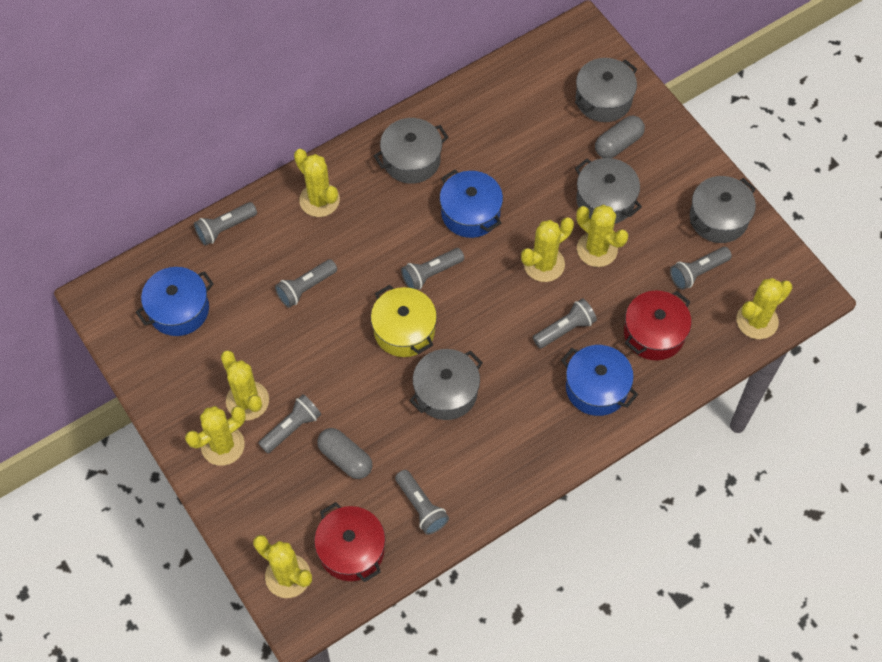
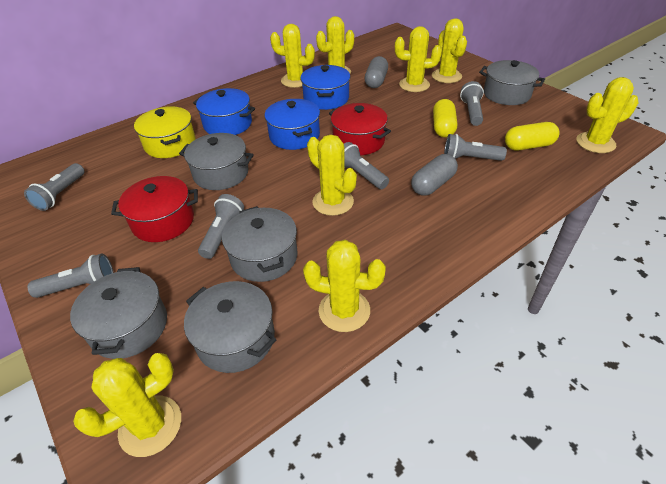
grey flashlight: [194,202,257,246] [258,394,321,454] [275,259,337,308] [395,470,449,535] [401,248,464,290] [533,298,597,348] [670,247,732,290] = 7 -> [24,163,85,211] [27,253,114,298] [198,194,244,259] [344,142,389,189] [444,134,507,161] [460,81,484,126] = 6
yellow cactus: [185,406,246,466] [221,350,269,420] [253,535,312,598] [294,149,340,217] [521,217,574,282] [576,205,628,267] [736,278,792,339] = 7 -> [73,353,181,457] [270,24,315,88] [303,240,386,332] [307,135,357,216] [316,16,354,74] [395,26,442,92] [432,18,467,83] [576,77,638,153] = 8
yellow capsule: none = 0 -> [433,99,457,138] [505,122,560,151] = 2

